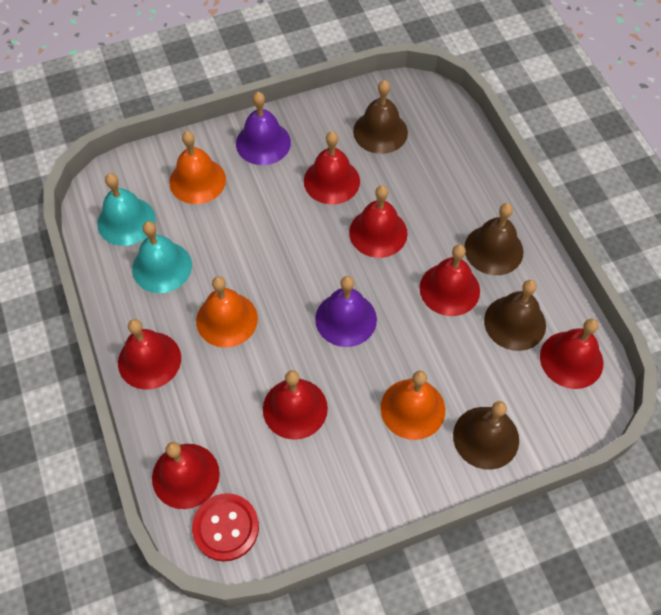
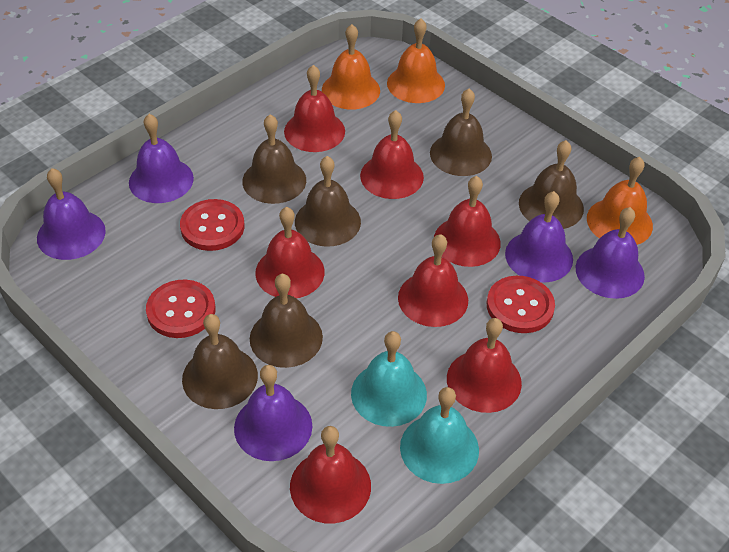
brown bell: [353,80,408,154] [453,401,519,470] [464,203,524,275] [484,280,546,351] = 4 -> [182,314,258,409] [242,115,306,204] [250,274,323,368] [295,156,361,247] [430,89,492,176] [519,140,584,229] = 6
purple bell: [236,92,291,165] [315,276,377,347] = 2 -> [37,168,106,260] [129,114,194,203] [234,365,312,461] [505,191,573,282] [576,207,645,299] = 5
red button: [192,493,259,562] = 1 -> [146,280,215,338] [180,199,244,251] [487,276,555,333] = 3

